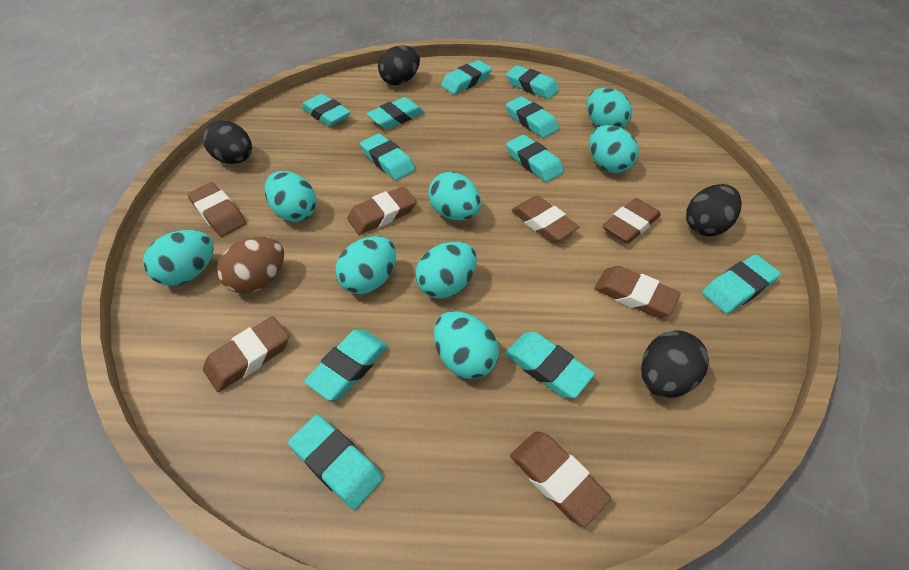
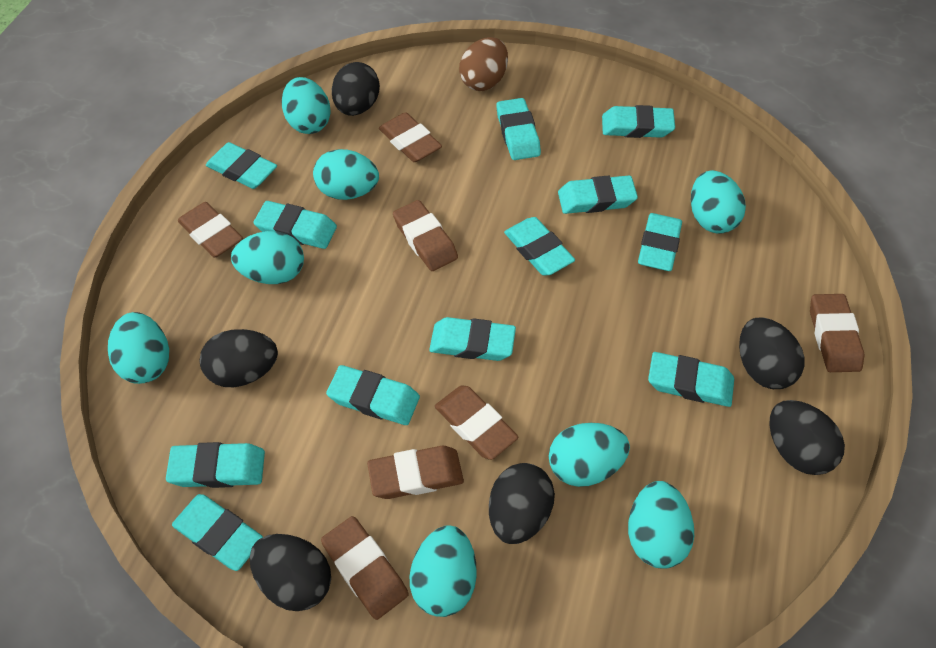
black egg: [203,120,252,164] [378,45,420,85] [641,331,709,398] [686,184,742,236] = 4 -> [200,329,278,387] [250,534,331,611] [332,62,380,116] [489,463,555,544] [739,318,805,389] [769,400,845,475] = 6
turquoise eraser: [288,415,383,510] [302,94,351,126] [304,329,388,401] [360,133,415,180] [366,97,424,129] [441,60,492,94] [505,332,595,398] [506,65,559,99] [506,96,559,138] [506,135,564,182] [702,255,781,314] = 11 -> [166,442,265,488] [172,494,263,571] [206,142,277,189] [254,201,337,249] [326,365,420,425] [429,317,516,361] [496,98,541,160] [504,217,575,276] [558,176,638,214] [602,105,675,138] [638,213,682,271] [648,352,734,407] = 12

